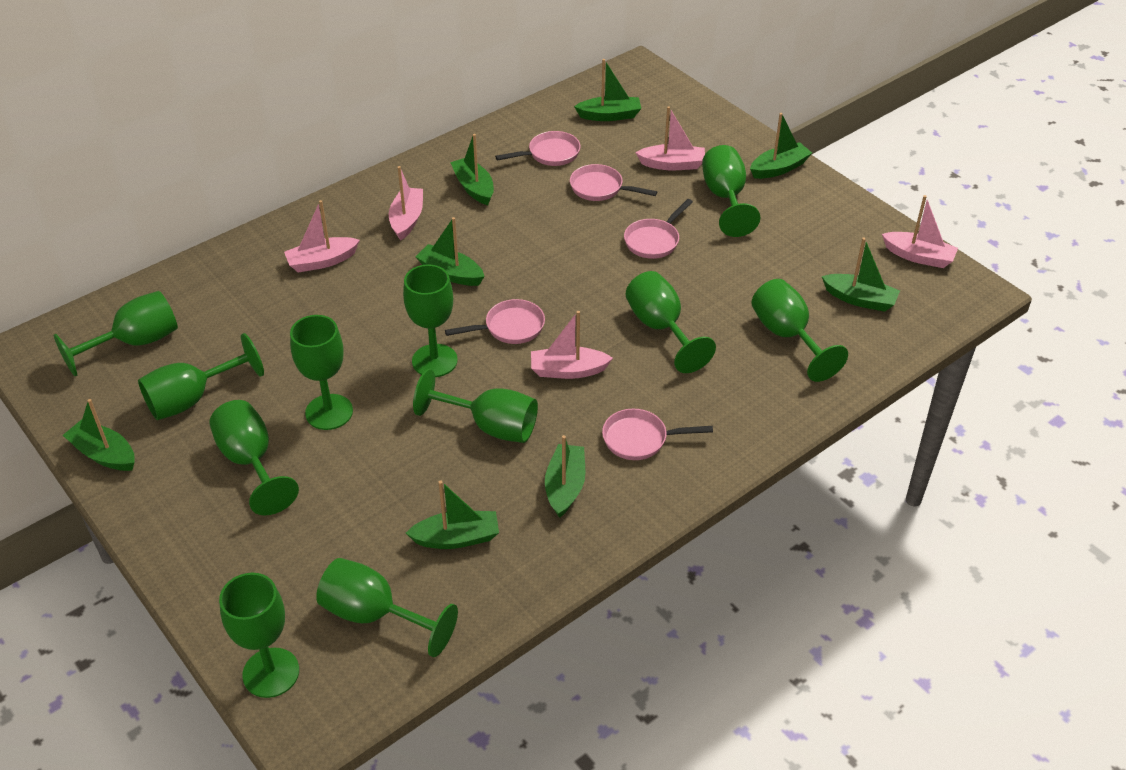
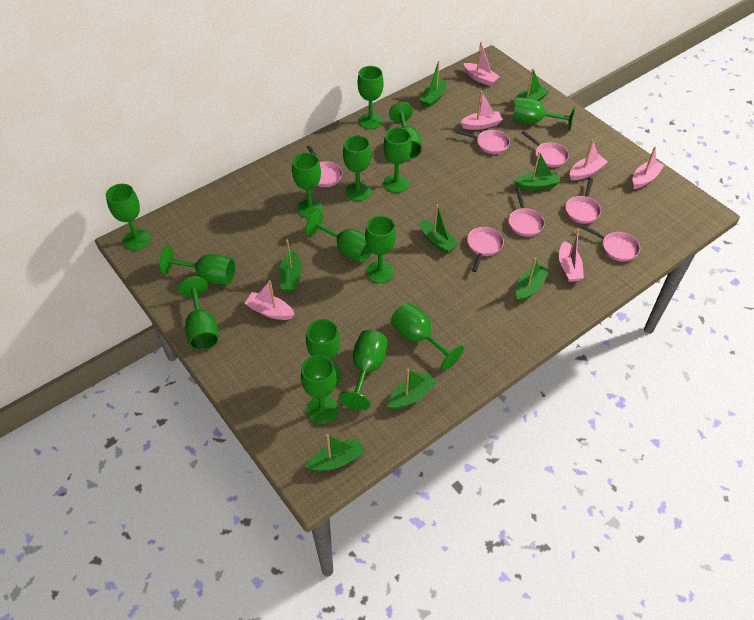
green goblet: [54,291,178,376] [138,333,264,420] [209,400,299,515] [219,573,299,698] [290,315,353,430] [316,558,458,657] [403,264,458,377] [413,369,538,443] [626,271,716,373] [702,145,760,237] [752,279,848,382] = 11 -> [106,184,151,251] [159,246,235,285] [178,276,219,350] [292,152,323,218] [301,355,339,424] [305,211,372,263] [306,319,342,384] [339,330,388,410] [343,135,371,201] [358,66,384,129] [365,216,396,283] [384,127,411,193] [389,102,422,159] [391,302,464,370] [512,97,576,131] = 15
pink boat: [284,200,360,273] [389,166,423,241] [531,311,613,379] [635,106,705,170] [882,195,958,268] = 5 -> [245,280,295,320] [460,91,503,130] [464,42,500,86] [559,229,584,282] [570,139,608,180] [632,146,664,189] = 6
pink pan: [445,299,545,344] [495,131,580,166] [570,164,657,201] [602,409,713,460] [624,199,693,259] = 5 -> [307,146,342,187] [455,130,510,154] [467,227,504,272] [509,188,545,237] [521,131,569,167] [565,178,601,224] [580,224,640,262] = 7

